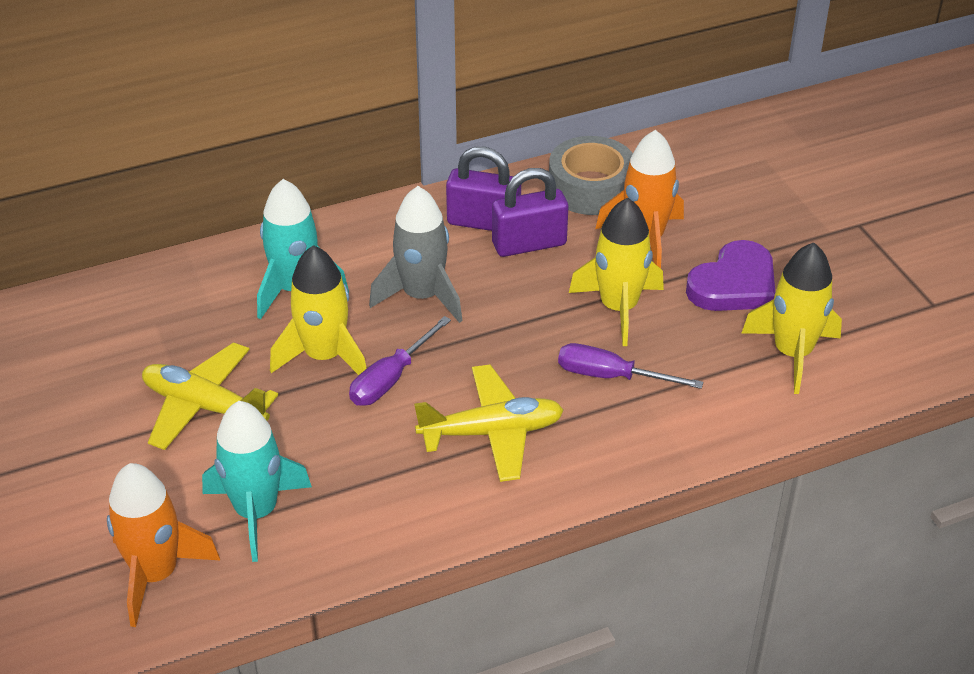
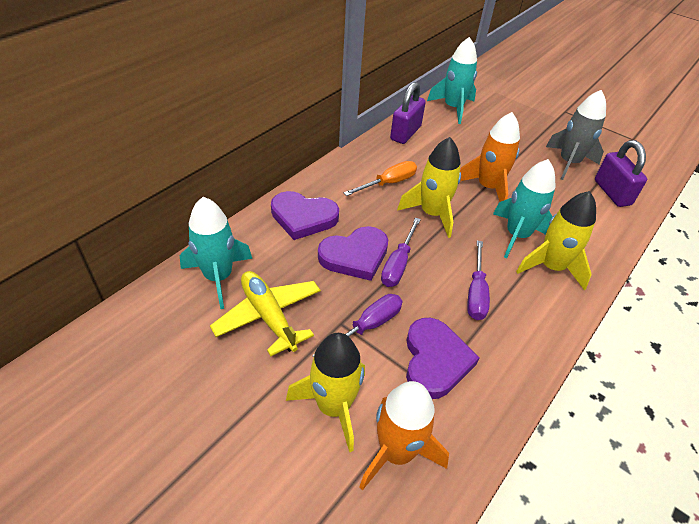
grey tape: [549,136,633,215] = 1 -> none = 0
orange screwdriver: none = 0 -> [344,161,417,196] = 1
purple heart: [686,240,775,311] = 1 -> [271,191,339,240] [318,226,388,281] [406,318,480,399] = 3
purple screwdriver: [349,316,451,406] [558,343,703,389] = 2 -> [312,294,403,357] [381,218,421,287] [467,241,490,320] = 3
turquoise rocket: [202,401,312,562] [257,179,349,319] = 2 -> [180,197,252,309] [427,37,477,124] [493,159,556,258] = 3
yellow plane: [142,342,278,450] [414,364,564,482] = 2 -> [210,271,321,356] = 1

